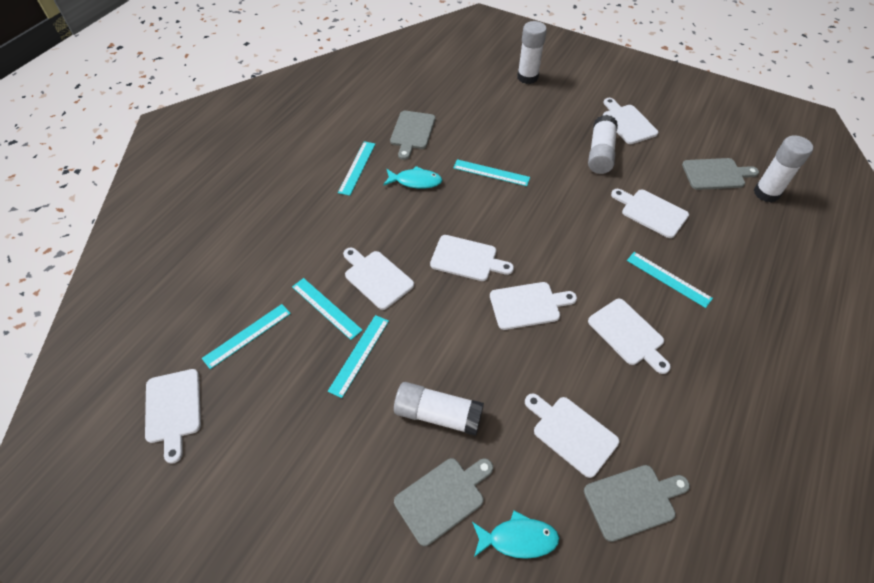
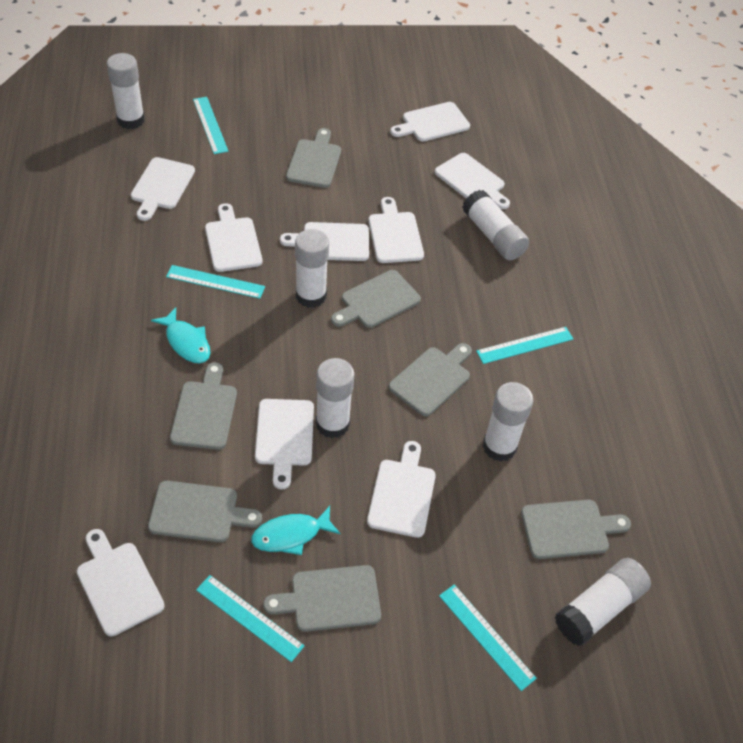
grey cutting board: [390,111,435,160] [394,458,493,546] [584,465,690,542] [682,158,759,190] = 4 -> [148,481,262,542] [170,362,237,450] [263,565,381,632] [286,128,341,188] [331,270,421,328] [389,343,472,416] [521,500,631,559] = 7
turquoise ruler: [202,304,291,369] [292,278,363,340] [328,315,389,398] [338,141,375,196] [453,159,530,186] [627,252,713,308] = 6 -> [166,265,265,299] [193,97,228,154] [196,575,304,662] [439,584,537,691] [476,327,573,364] = 5
white cutting board: [145,369,201,464] [343,248,414,310] [430,235,514,281] [490,282,577,330] [525,393,619,478] [588,299,671,374] [603,98,658,144] [611,189,689,238] = 8 -> [77,529,165,636] [131,157,195,221] [205,203,262,272] [255,399,314,489] [280,222,369,261] [367,441,436,538] [368,197,424,263] [390,102,470,142] [435,153,510,209] = 9
white glue stick: [394,382,484,436] [517,21,547,84] [588,115,618,174] [754,135,813,203] = 4 -> [107,53,145,129] [295,229,329,308] [316,358,354,438] [462,190,529,261] [482,382,533,462] [555,558,651,646] = 6

